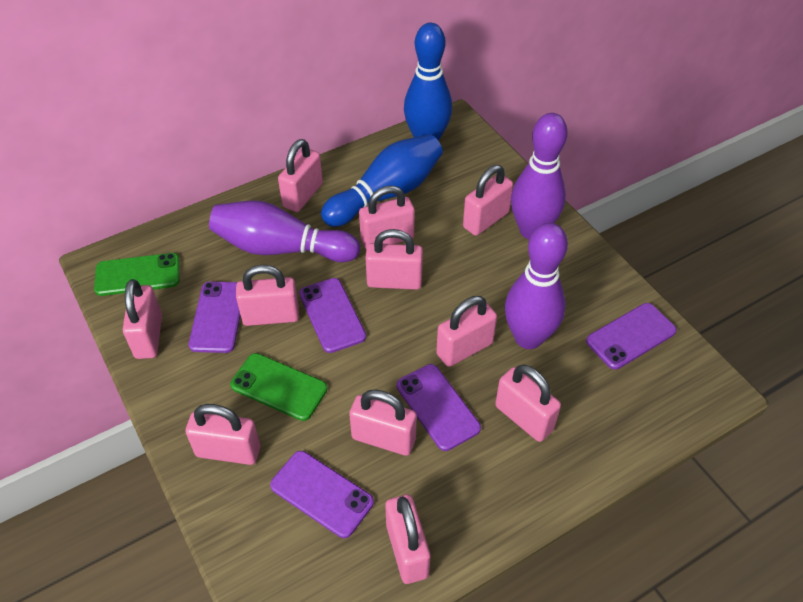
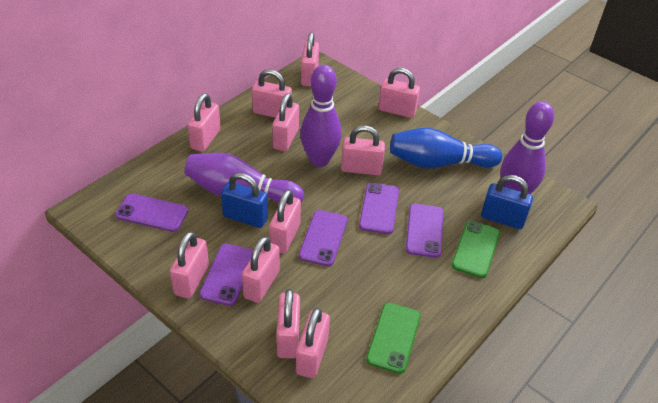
blue bowling pin: [321,134,443,227] [404,23,452,141] = 2 -> [390,128,502,168] = 1
blue padlock: none = 0 -> [221,173,268,228] [481,175,533,229] = 2

